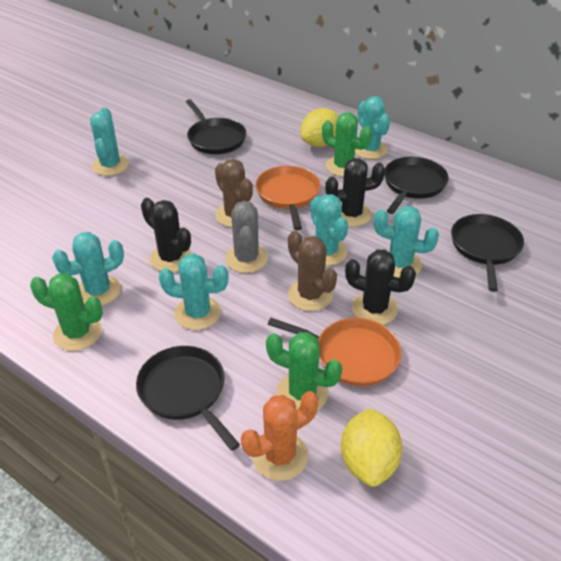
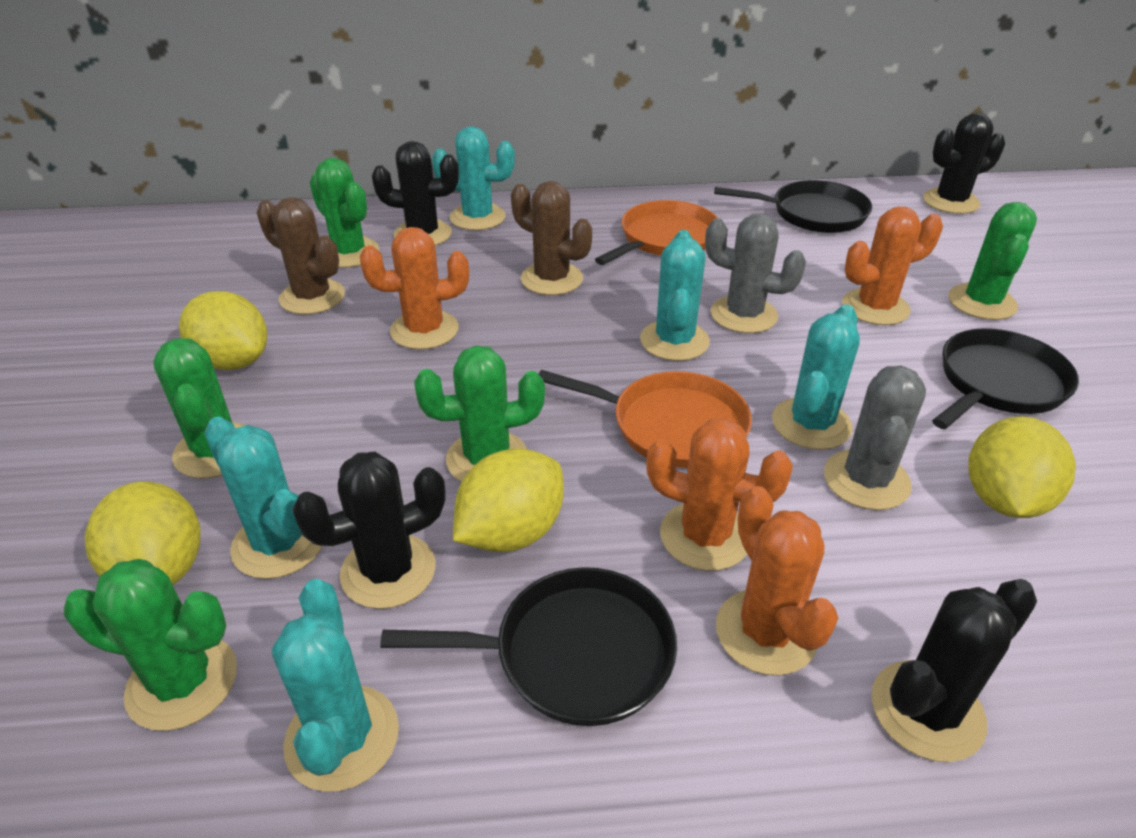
black cactus: [141,198,192,272] [325,158,385,227] [345,249,416,325] = 3 -> [292,452,445,609] [372,141,459,246] [872,579,1037,762] [923,113,1005,214] = 4
black pan: [136,346,240,451] [186,99,246,154] [384,157,449,214] [451,214,524,292] = 4 -> [380,567,677,726] [714,180,873,233] [932,328,1079,429] = 3
green cactus: [30,273,103,351] [266,332,342,410] [322,112,372,177] = 3 -> [64,559,237,731] [153,339,245,478] [310,158,379,268] [414,346,545,482] [948,202,1037,320] = 5
grey cactus: [225,201,268,273] = 1 -> [705,213,806,333] [824,366,926,510] = 2
orange cactus: [241,391,318,481] = 1 -> [360,227,469,350] [646,419,793,571] [716,486,838,676] [842,206,943,325] = 4
turquoise cactus: [52,232,124,306] [90,107,129,176] [159,253,229,330] [310,194,348,266] [355,96,390,159] [374,206,439,278] = 6 -> [204,417,322,579] [272,579,399,792] [432,126,515,230] [640,230,710,361] [772,305,860,450] = 5
yellow lemon: [301,108,339,147] [341,408,402,487] = 2 -> [85,482,200,585] [179,291,267,370] [453,448,564,552] [968,416,1076,518] = 4

